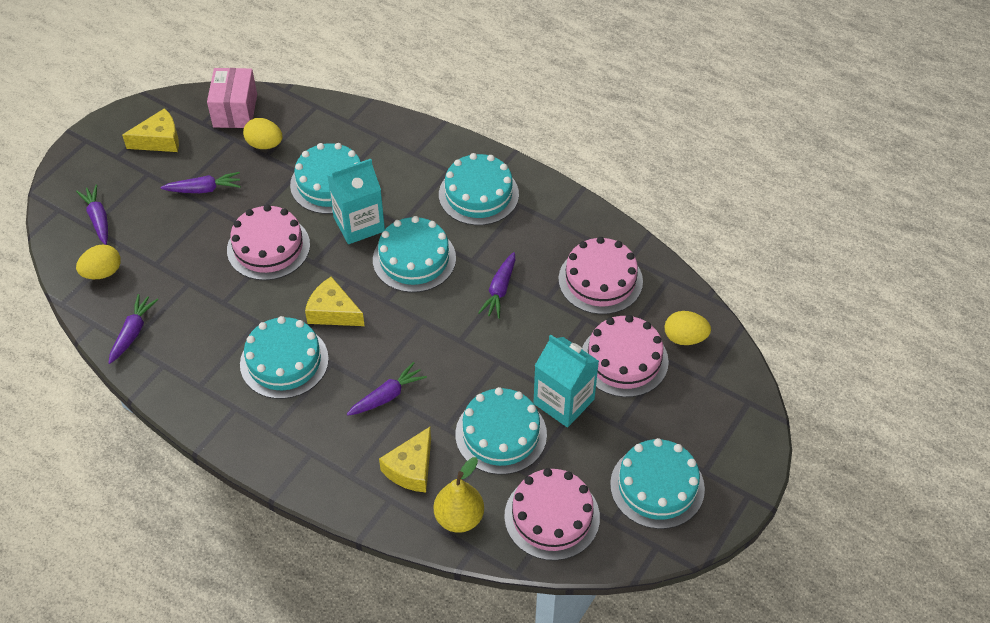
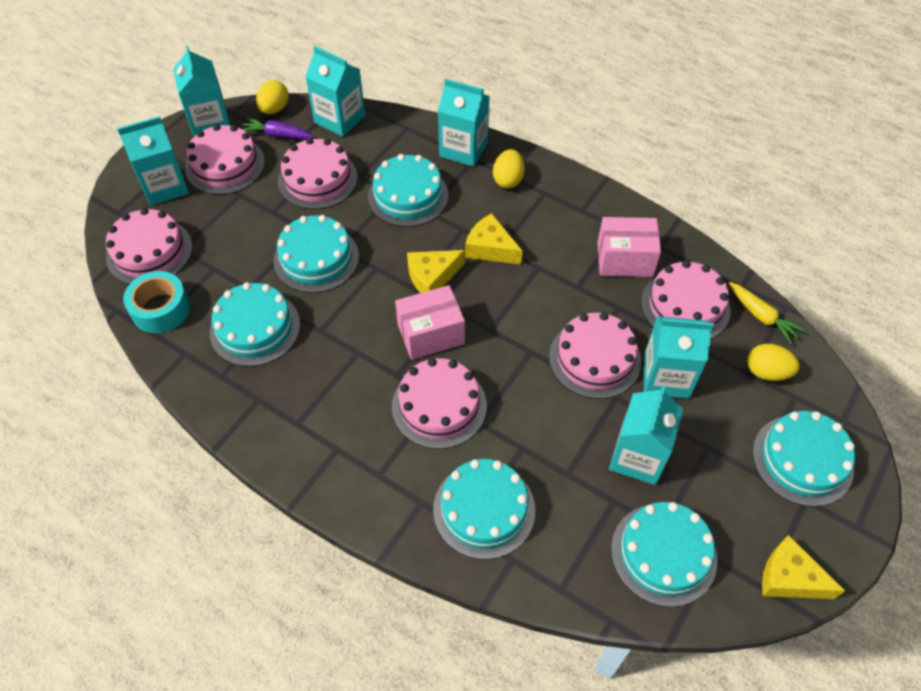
pink box: [207,68,257,128] = 1 -> [395,285,465,360] [597,217,661,277] = 2
pink cake: [227,204,310,280] [504,468,600,561] [558,237,643,314] [582,315,669,397] = 4 -> [106,208,192,284] [185,124,265,195] [278,138,358,209] [392,358,487,449] [549,312,642,399] [641,260,730,339] = 6
purple carrot: [76,184,108,245] [108,294,158,364] [160,172,241,193] [347,362,427,416] [478,252,515,319] = 5 -> [242,117,315,139] = 1
turquoise carton: [327,159,385,244] [534,335,599,428] = 2 -> [117,116,189,206] [173,45,230,136] [305,46,365,137] [438,78,490,167] [609,385,683,485] [644,316,714,399] = 6
turquoise tape: none = 0 -> [123,271,190,333] = 1
yellow carrot: none = 0 -> [729,282,806,344] = 1
yellow pear: [434,457,484,533] = 1 -> none = 0

